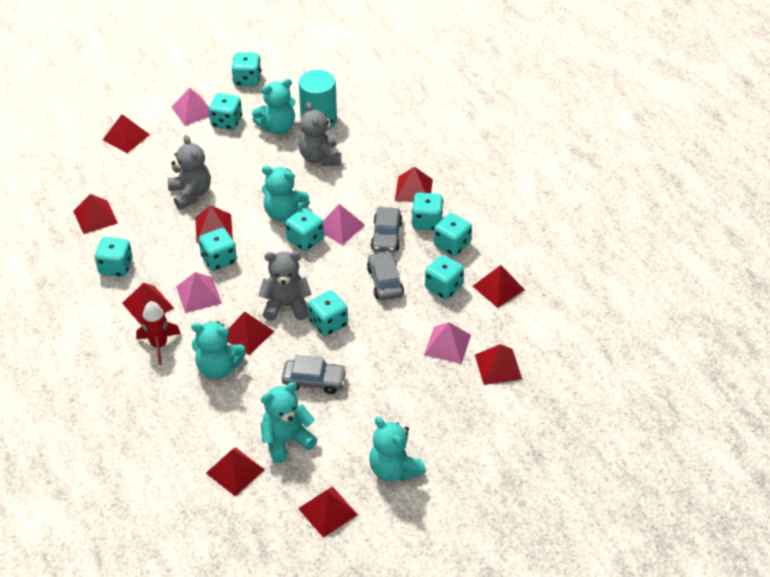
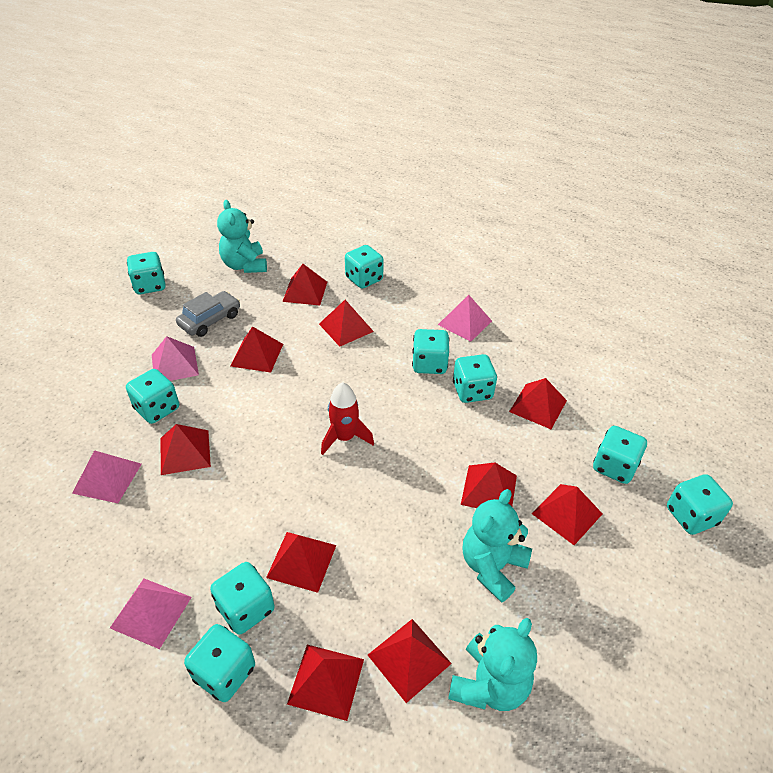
grey car: [282,355,347,394] [367,251,404,301] [371,207,403,253] = 3 -> [176,291,240,337] = 1
grey teddy bear: [167,135,211,210] [258,251,312,321] [298,102,342,166] = 3 -> none = 0
turquoise cylinder: [299,70,337,131] = 1 -> none = 0
turquoise teddy bear: [191,321,246,379] [252,78,296,134] [261,382,317,463] [262,166,310,222] [369,416,426,481] = 5 -> [217,200,267,273] [448,618,537,711] [463,489,532,603] = 3

